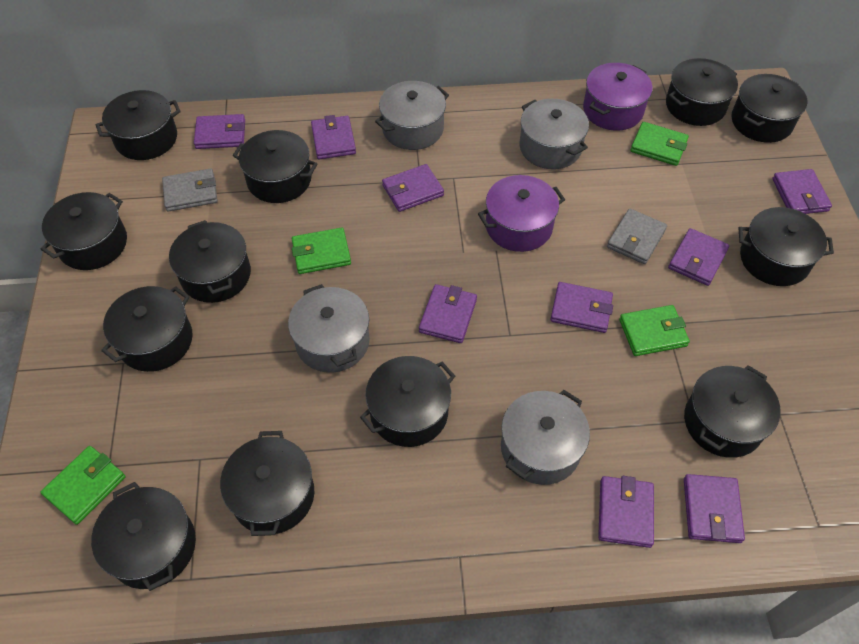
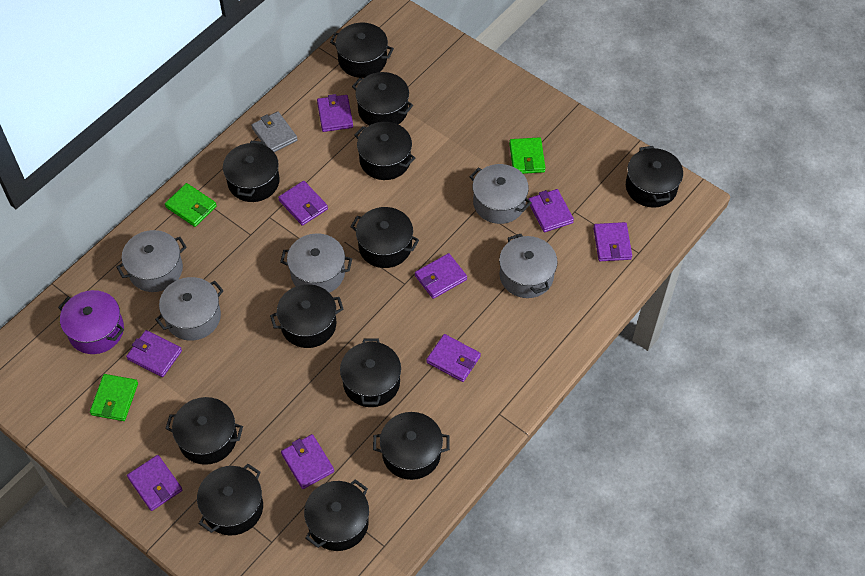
green wallet: [41,446,125,525] [292,228,351,274] [619,305,690,356] [630,122,689,166] = 4 -> [90,374,138,421] [165,183,217,227] [509,137,545,174] = 3
grey pot: [288,284,370,373] [375,81,449,150] [501,390,590,485] [520,99,589,169] = 4 -> [116,230,187,292] [155,277,224,341] [280,233,352,293] [469,164,532,224] [499,234,558,298] = 5
grey wallet: [162,169,218,212] [607,209,667,264] = 2 -> [251,112,298,152] = 1
purple pot: [478,175,565,252] [583,63,653,131] = 2 -> [58,290,124,354] = 1

